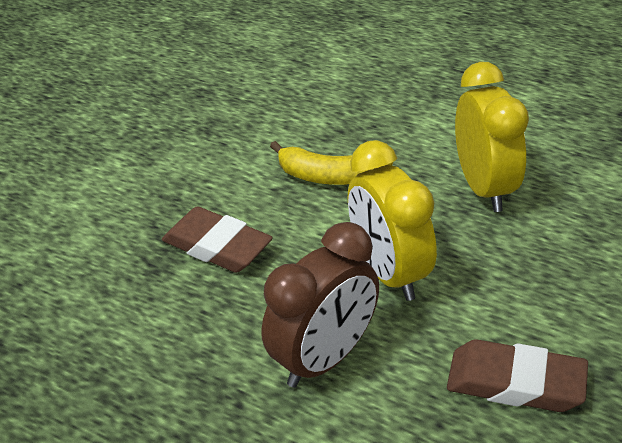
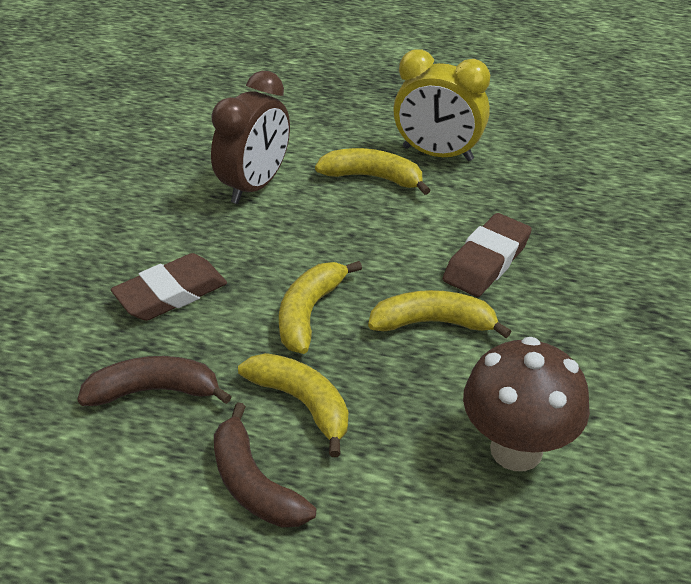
brown banana: none = 0 -> [77,356,232,406] [214,402,316,527] = 2
brown mushroom: none = 0 -> [463,337,590,471] = 1
yellow banana: [270,141,393,185] = 1 -> [238,353,348,457] [279,261,362,354] [315,148,430,195] [368,290,512,338] = 4
yellow clock: [348,140,437,301] [455,62,529,212] = 2 -> [393,50,490,161] = 1

